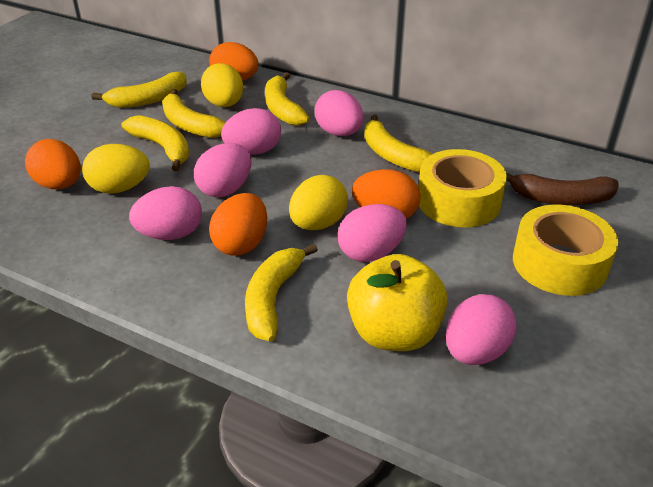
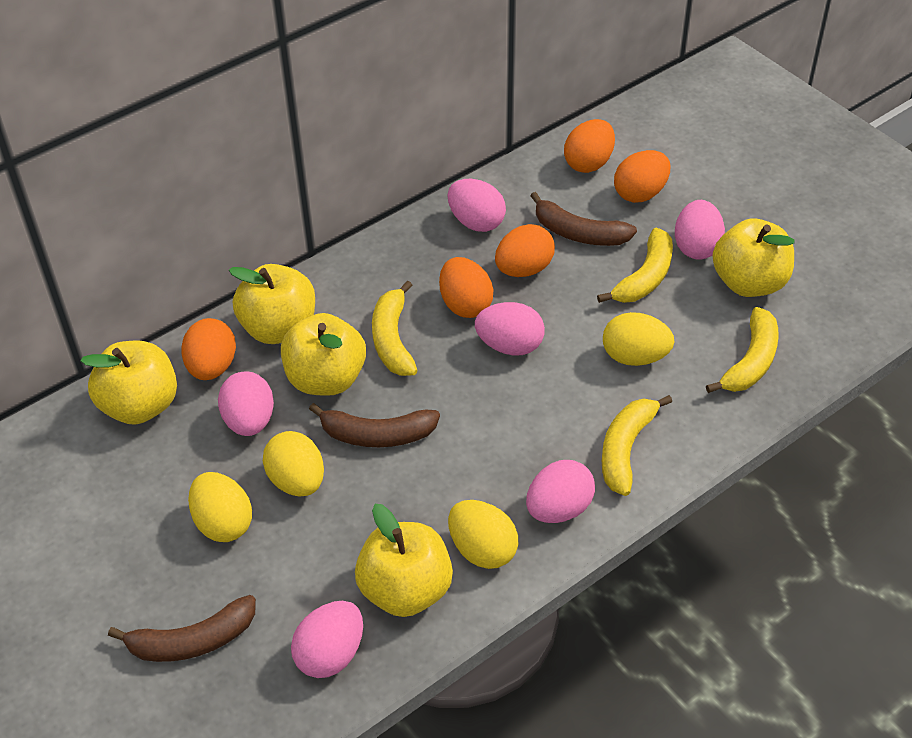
brown banana: [506,172,619,205] = 1 -> [108,595,256,662] [309,403,440,447] [531,192,637,246] = 3
orange egg: [25,139,81,189] [209,42,258,81] [209,193,267,256] [352,169,421,219] = 4 -> [181,318,236,380] [439,257,493,318] [495,224,555,277] [564,119,615,173] [614,150,671,203] = 5
yellow apple: [347,254,448,351] = 1 -> [81,340,177,424] [229,264,315,344] [281,313,366,396] [355,504,453,617] [712,218,795,297] = 5
yellow banana: [92,71,187,108] [121,115,189,171] [162,89,226,138] [245,244,318,342] [265,72,310,126] [364,115,432,172] = 6 -> [372,280,418,376] [597,228,673,303] [602,395,672,496] [706,307,779,393] = 4
yellow egg: [82,144,150,194] [201,63,243,107] [289,175,348,230] = 3 -> [188,472,252,542] [263,431,324,496] [448,500,518,569] [603,312,674,366] = 4
yellow tape: [418,149,507,228] [513,205,618,296] = 2 -> none = 0

